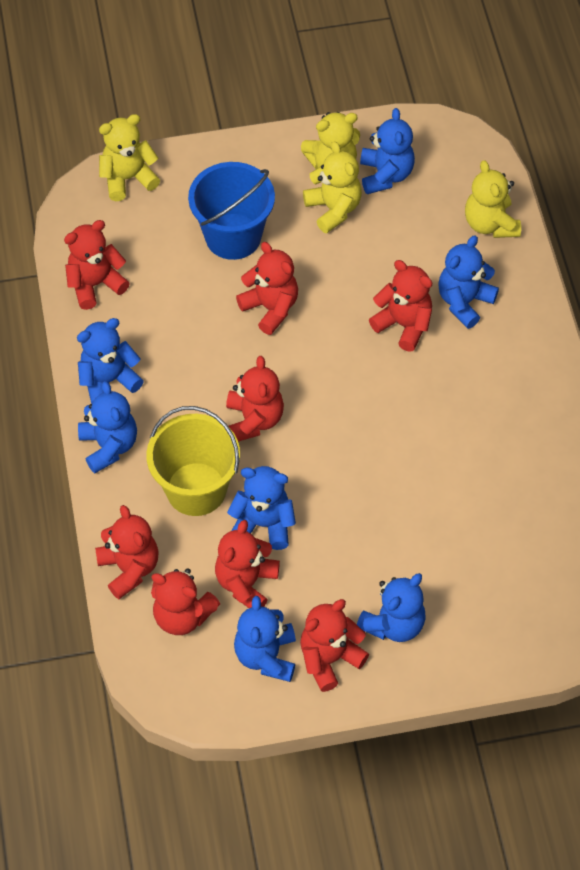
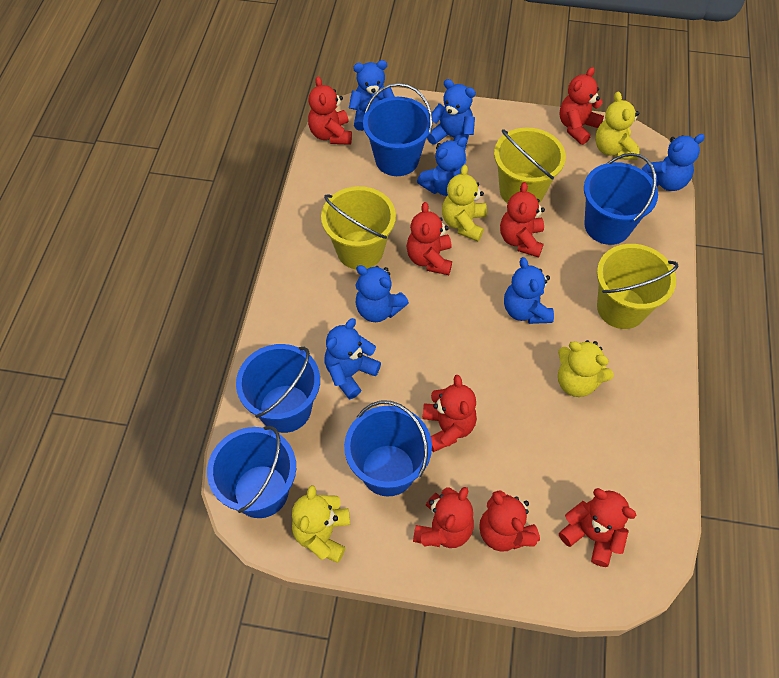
blue bucket: [188,162,275,260] = 1 -> [207,426,296,518] [236,344,320,433] [344,400,432,496] [363,83,433,176] [584,153,658,245] = 5
yellow bucket: [146,406,240,516] = 1 -> [321,186,396,269] [494,127,566,204] [597,244,678,329] = 3

